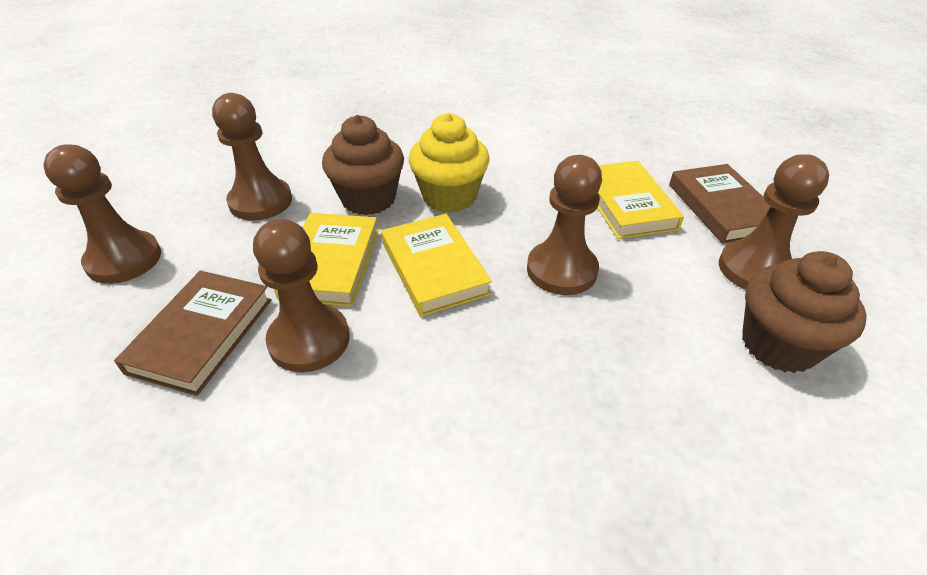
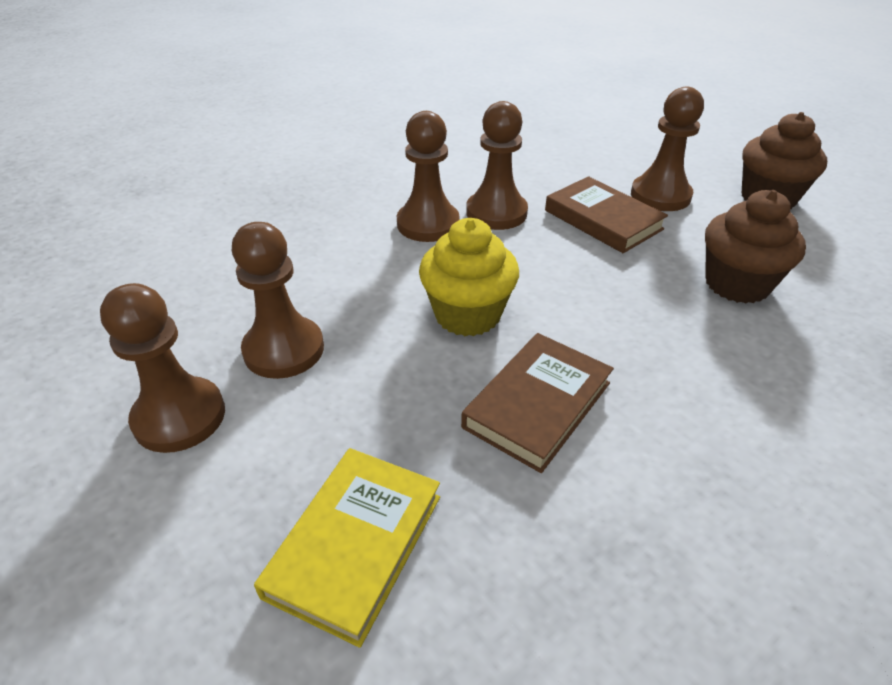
yellow book: [274,213,378,306] [381,214,492,316] [598,161,684,239] = 3 -> [254,448,440,648] = 1

